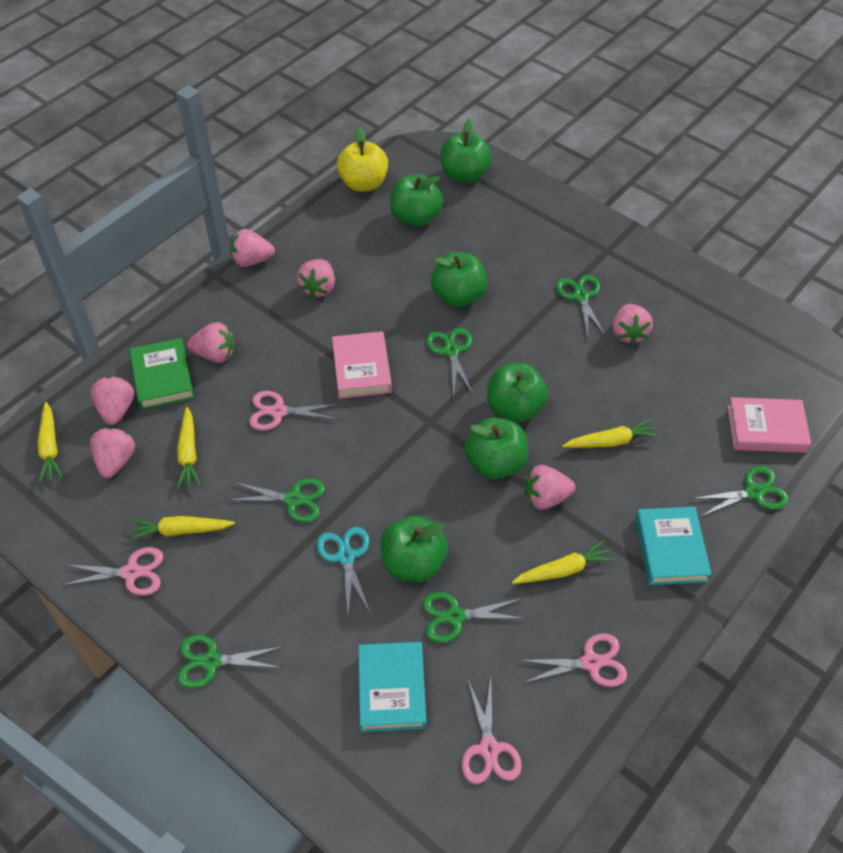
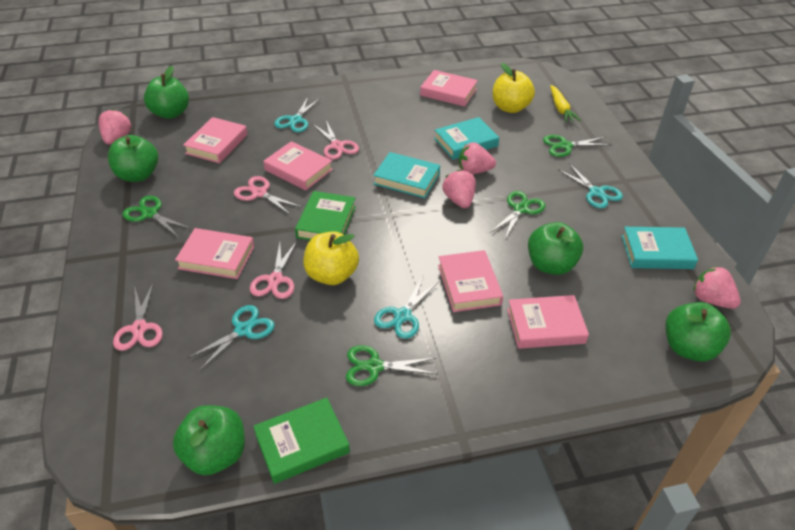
green apple: [380,516,448,582] [390,174,443,227] [431,252,487,307] [440,119,491,183] [465,418,528,479] [487,363,548,422] = 6 -> [108,135,158,182] [144,66,189,119] [173,405,245,475] [528,222,583,275] [666,302,731,362] = 5
green book: [130,338,194,410] = 1 -> [253,397,350,484] [295,191,356,240] = 2
green scissors: [178,635,284,688] [228,478,325,523] [423,592,527,643] [426,328,473,395] [556,275,606,338] [691,466,789,517] = 6 -> [123,196,192,238] [346,345,437,386] [491,191,546,239] [543,135,611,157] = 4
pink book: [332,331,392,399] [727,397,811,453] = 2 -> [175,228,254,279] [183,117,248,163] [264,141,333,190] [420,70,478,107] [438,250,503,312] [507,295,589,349] = 6
pink strawberry: [90,376,134,425] [90,428,135,478] [187,322,234,363] [230,229,275,267] [297,259,335,298] [524,465,576,510] [612,304,653,345] = 7 -> [98,109,131,144] [443,170,476,208] [459,142,496,175] [693,266,741,309] = 4
turquoise book: [358,642,426,732] [635,507,712,585] = 2 -> [373,152,440,198] [434,117,499,160] [622,227,698,269] = 3
turquoise scissors: [317,527,371,614] = 1 -> [187,305,275,370] [274,97,321,132] [374,276,439,339] [557,164,623,208] = 4
yellow apple: [337,128,388,192] = 1 -> [303,231,359,285] [492,63,535,113] = 2
yellow carrot: [38,402,63,483] [129,516,235,541] [177,407,201,489] [512,540,614,584] [562,419,659,448] = 5 -> [550,85,580,122] = 1

